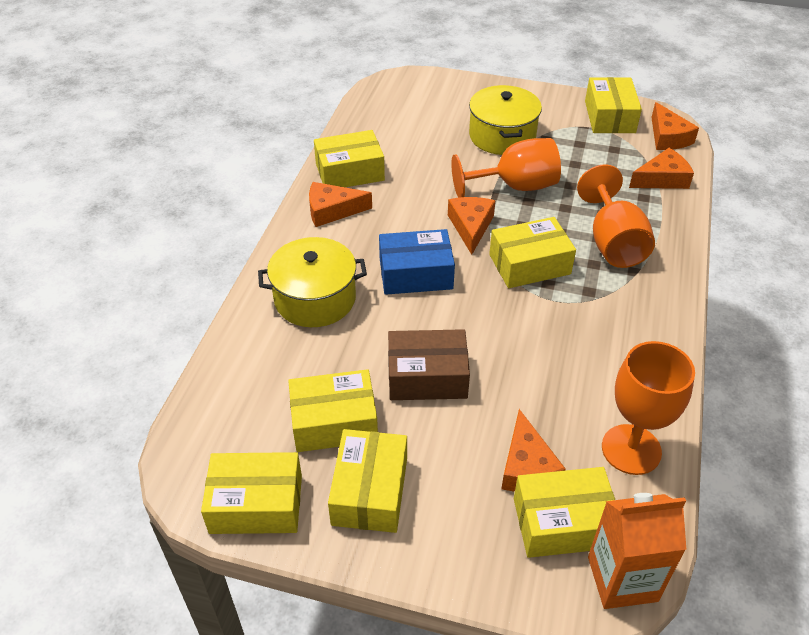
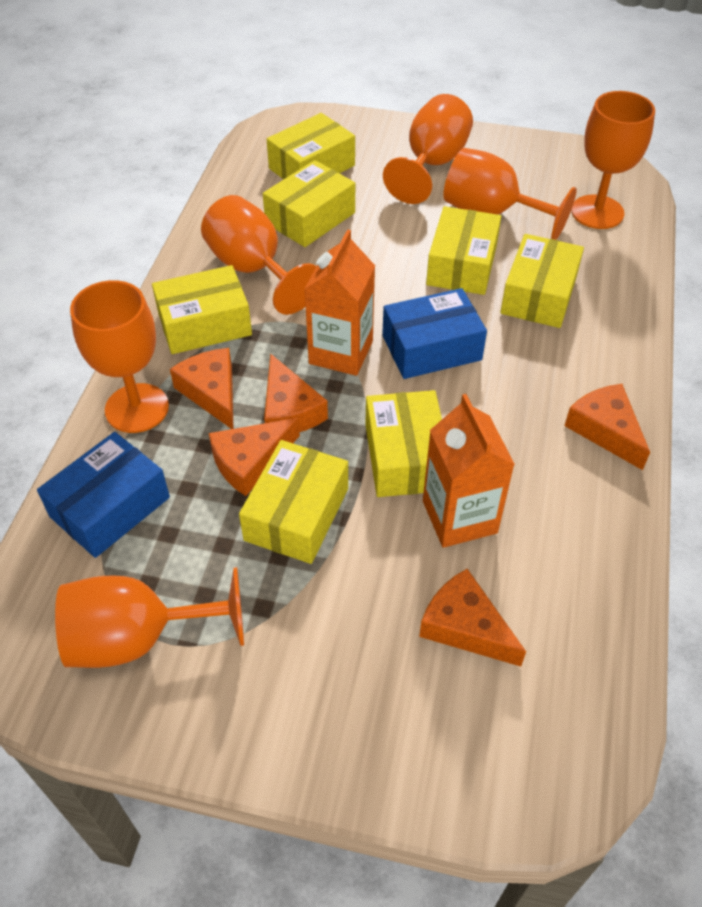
blue box: [379,229,455,295] = 1 -> [37,432,170,558] [382,288,487,379] = 2
brown box: [388,329,470,400] = 1 -> none = 0
orange carton: [588,493,686,609] = 1 -> [305,229,375,376] [423,394,515,548] = 2
orange goblet: [451,138,561,198] [577,164,655,268] [602,341,695,475] = 3 -> [55,567,244,668] [70,280,169,433] [201,195,317,315] [383,94,473,204] [443,148,577,240] [571,91,655,229] = 6
yellow pot: [258,237,367,327] [469,85,542,155] = 2 -> none = 0

